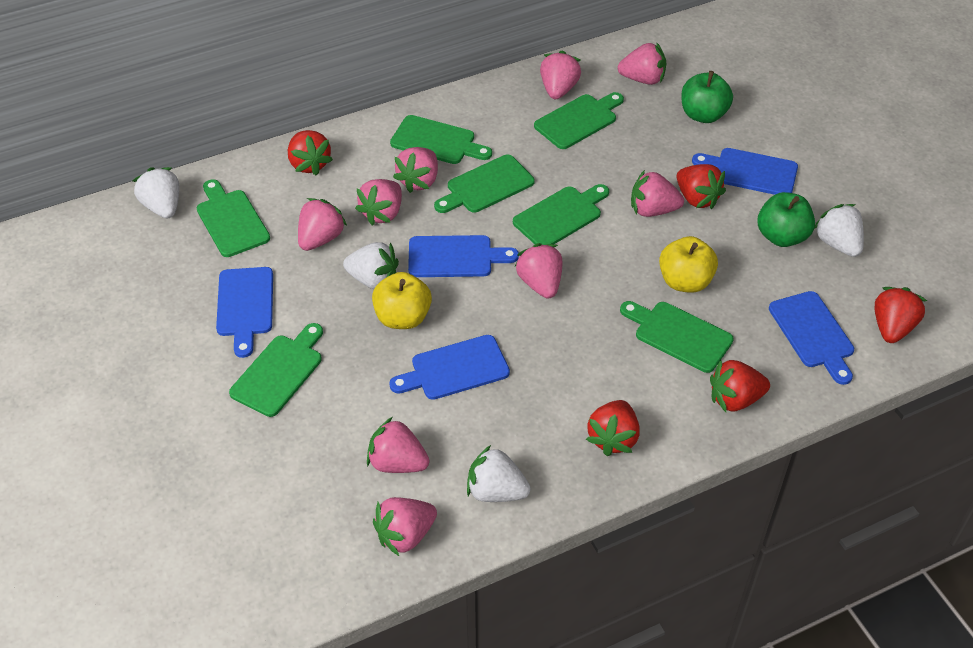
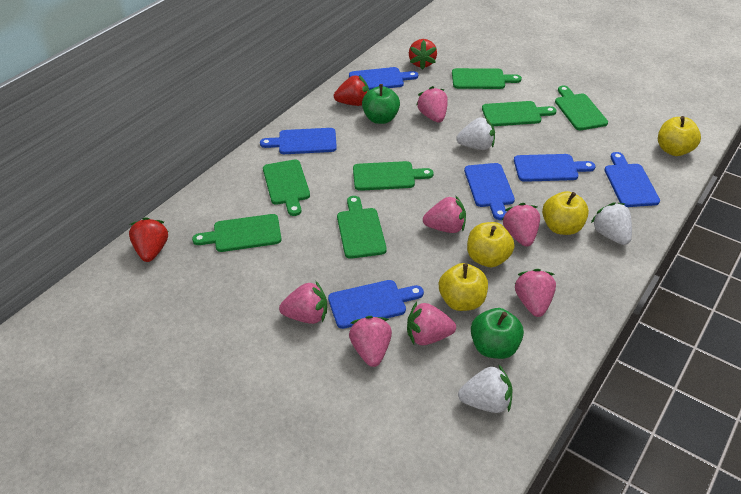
blue cutting board: [216,267,273,358] [389,335,510,400] [408,235,519,277] [692,148,798,195] [769,291,854,385] = 5 -> [260,128,337,154] [328,280,424,329] [349,67,418,90] [464,163,515,220] [514,154,595,182] [604,152,660,207] = 6
pink strawberry: [298,198,347,251] [355,179,402,225] [367,417,429,473] [373,497,437,556] [393,147,438,193] [515,243,562,299] [540,50,581,99] [618,43,666,85] [631,170,684,217] = 9 -> [279,281,327,324] [349,316,392,367] [407,302,456,345] [416,86,448,122] [423,195,466,233] [502,203,540,247] [515,269,556,317] = 7
red strawberry: [288,130,333,176] [586,400,640,456] [677,164,726,209] [710,360,770,412] [875,287,927,343] = 5 -> [129,217,168,262] [334,75,369,106] [409,39,437,70] = 3
white strawberry: [133,167,179,218] [343,242,399,289] [467,445,531,502] [814,204,864,257] = 4 -> [456,117,495,150] [458,365,512,413] [591,202,632,245] = 3
yellow apple: [372,272,432,329] [659,236,718,293] = 2 -> [439,263,488,311] [467,222,514,267] [542,191,589,235] [658,116,701,156] = 4

